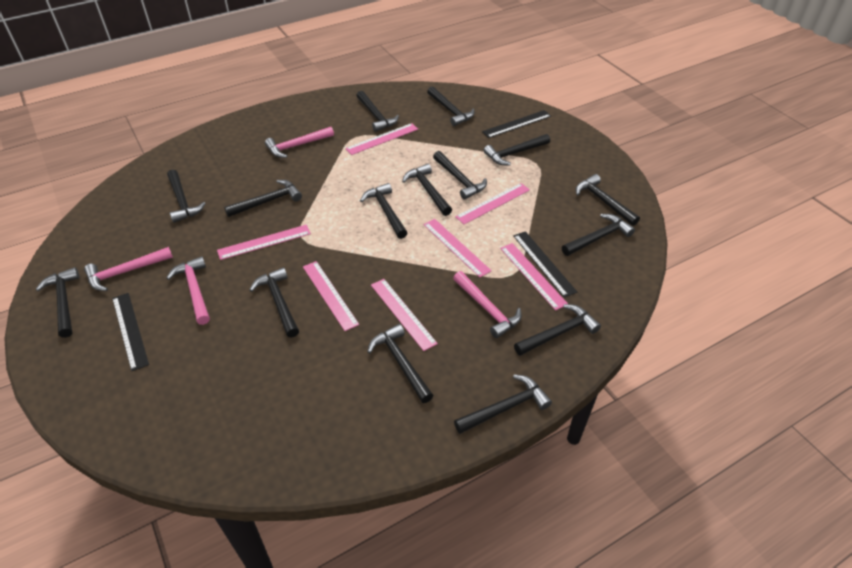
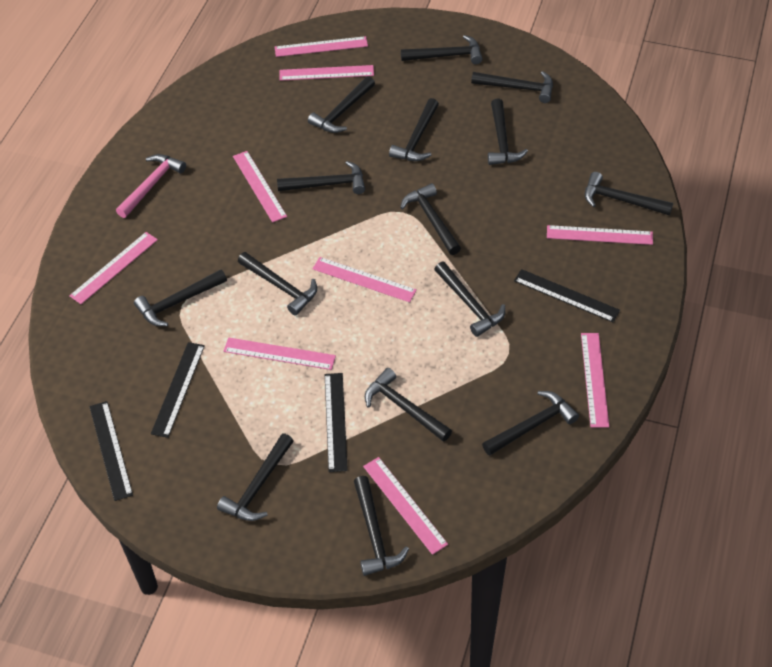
black ruler: [112,293,149,371] [482,110,551,138] [513,231,577,298] = 3 -> [89,401,133,501] [151,342,205,438] [325,373,348,472] [514,269,620,322] = 4
pink hammer: [84,247,173,291] [166,256,210,325] [265,127,334,158] [453,271,522,338] = 4 -> [116,154,186,218] = 1
pink ruler: [217,225,311,260] [303,261,359,331] [345,123,418,155] [371,279,438,351] [423,219,492,277] [455,183,530,224] [500,243,568,310] = 7 -> [69,232,158,304] [223,337,336,370] [233,151,287,222] [275,36,368,57] [280,65,374,81] [312,257,417,302] [363,457,448,555] [547,225,653,245] [581,333,609,428] = 9

